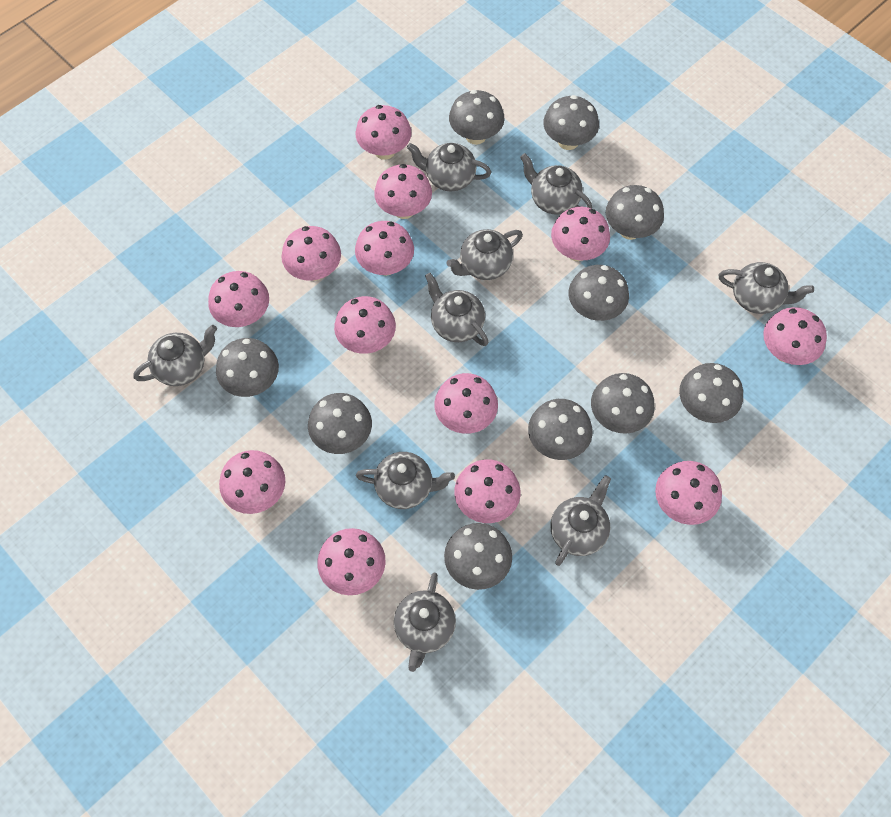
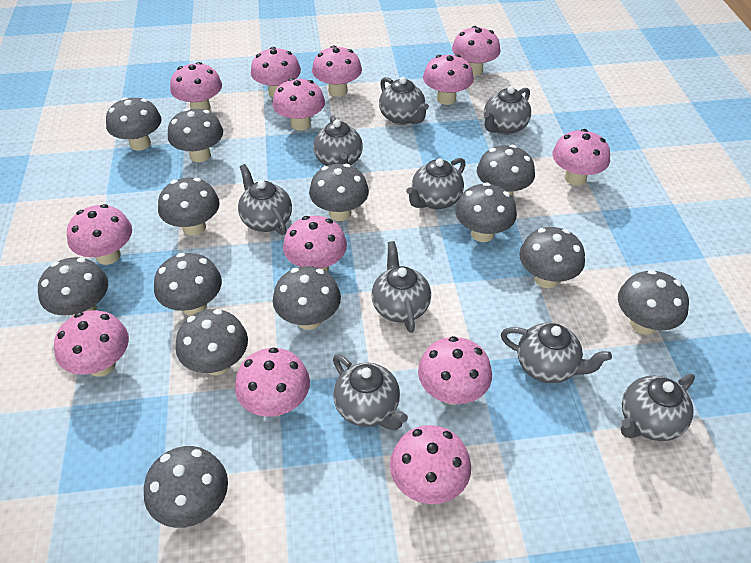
grey mushroom: [216,338,279,397] [308,393,372,454] [444,523,512,590] [449,90,505,145] [528,399,593,460] [543,95,599,150] [568,265,629,321] [591,373,655,434] [606,185,664,240] [679,363,743,423] = 10 -> [38,257,108,316] [106,97,161,151] [144,446,228,528] [154,253,222,316] [158,178,220,236] [168,108,223,162] [176,309,248,375] [273,266,341,330] [309,164,369,221] [455,182,517,242] [477,145,535,197] [519,227,585,288] [618,270,689,335] = 13

